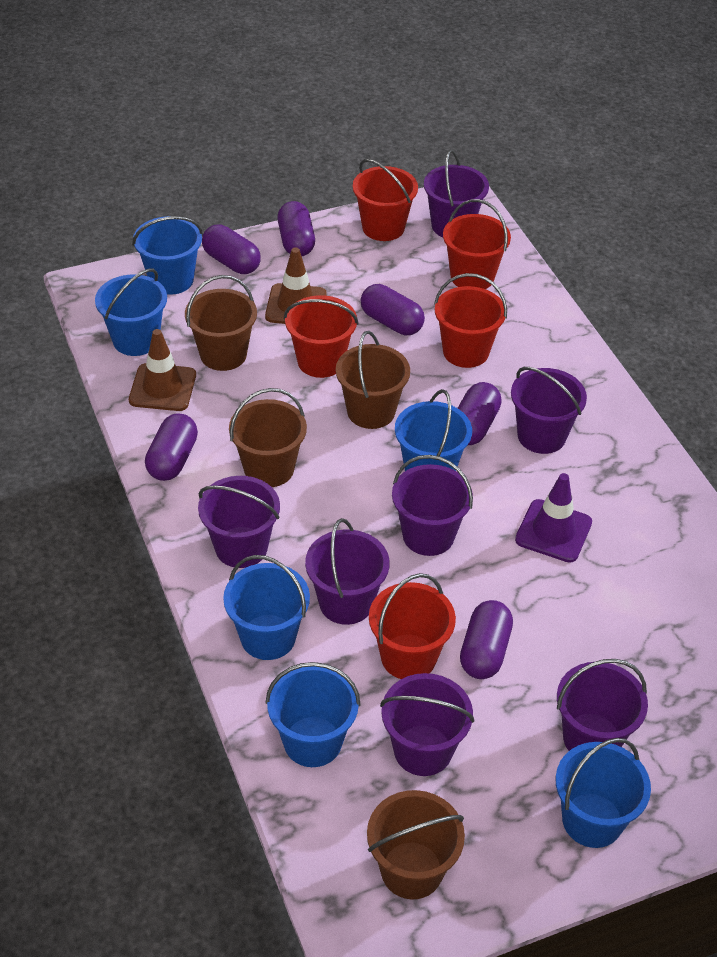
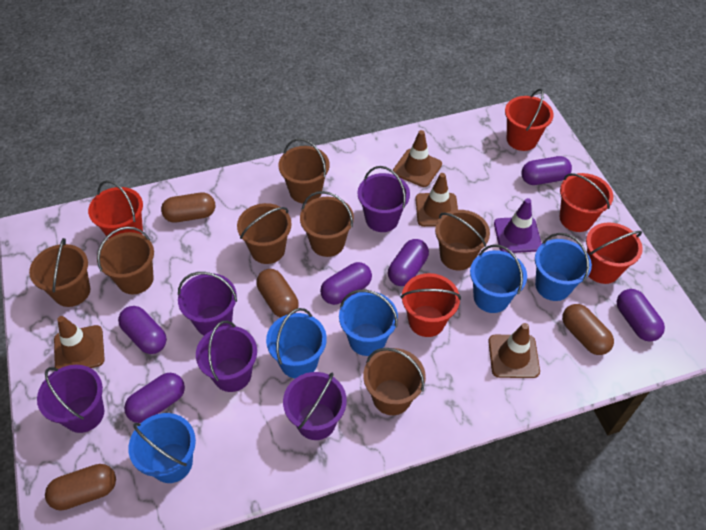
blue bucket: [95,269,167,356] [132,216,203,295] [223,555,310,660] [265,662,360,767] [395,389,472,471] [555,738,651,848] = 6 -> [128,413,196,483] [266,308,327,378] [339,289,398,356] [470,244,527,313] [535,233,592,301] = 5
brown bucket: [185,275,257,371] [229,388,307,487] [336,331,410,429] [367,790,465,899] = 4 -> [29,238,90,307] [97,227,154,294] [237,203,292,264] [279,138,330,204] [300,191,354,257] [363,348,426,415] [435,210,490,271] = 7
brown capsule: none = 0 -> [45,464,116,511] [161,193,215,223] [257,269,299,318] [562,304,614,355] = 4
brown traffic cone: [129,329,196,411] [265,247,327,324] = 2 -> [54,316,105,369] [393,130,442,187] [415,173,458,227] [488,323,540,378] = 4
purple bucket: [198,476,280,568] [305,518,390,625] [380,673,474,776] [392,455,473,556] [424,150,489,237] [511,367,587,454] [557,659,648,751] = 7 -> [37,365,104,433] [178,272,237,336] [196,320,257,392] [283,372,347,440] [358,166,410,232] = 5

